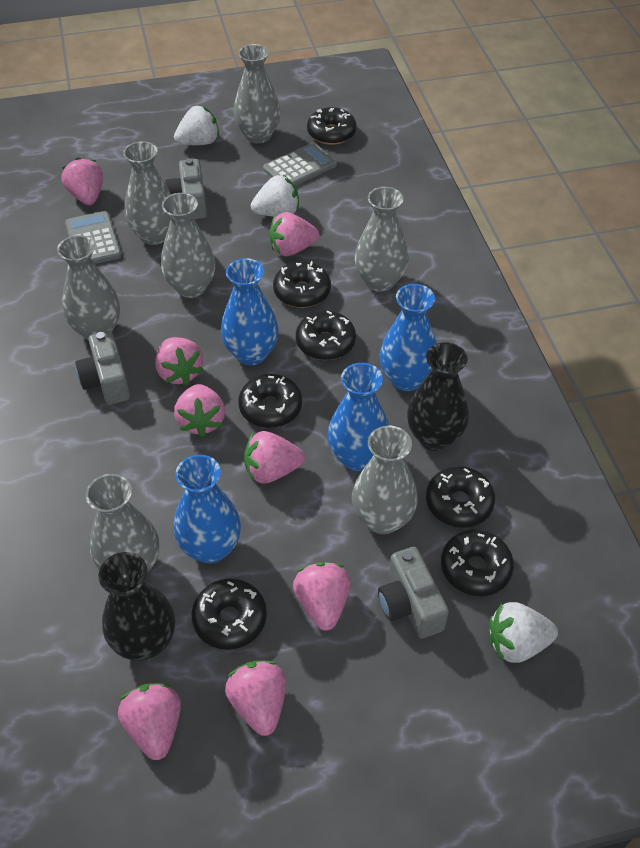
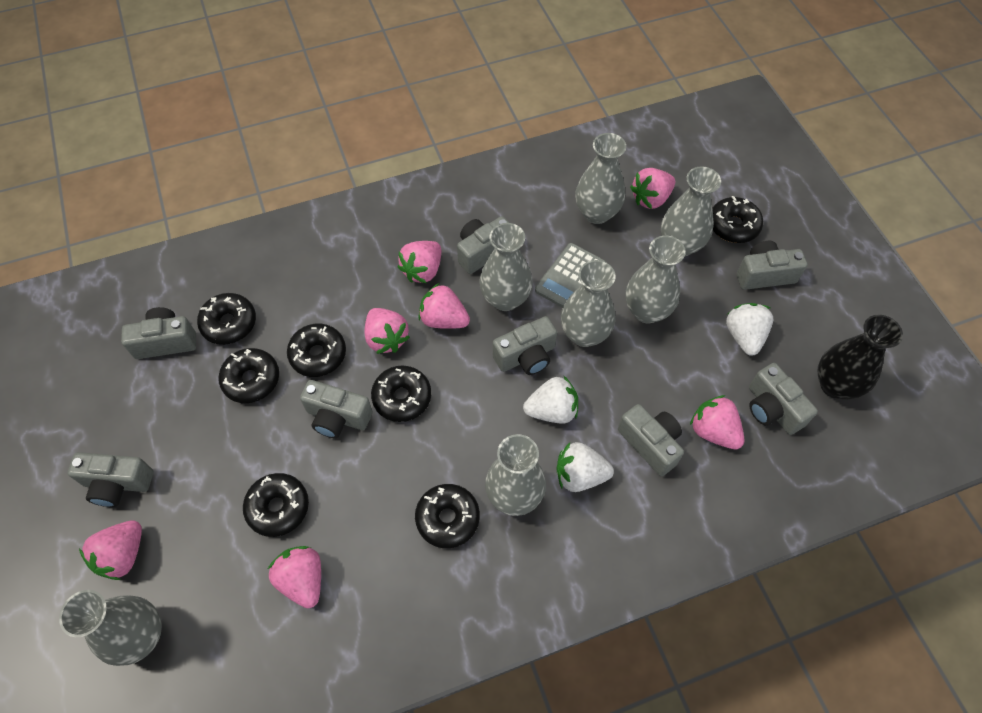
black vase: [99,552,175,661] [407,342,469,451] = 2 -> [818,315,903,399] = 1
blue vase: [173,455,241,563] [221,258,279,365] [327,363,389,471] [380,284,437,391] = 4 -> none = 0
grey calculator: [65,211,122,264] [263,143,337,186] = 2 -> [535,243,606,308] = 1
grey camera: [75,331,130,405] [165,158,207,219] [378,547,449,639] = 3 -> [67,452,154,507] [121,307,196,359] [300,380,373,438] [457,216,510,274] [493,316,557,375] [618,404,684,476] [737,241,808,290] [749,363,818,435] = 8
pink strawberry: [62,158,103,205] [118,683,181,760] [155,337,204,386] [174,384,225,437] [225,660,286,736] [244,431,305,484] [269,212,319,256] [293,562,351,631] = 8 -> [79,520,142,580] [268,546,321,608] [365,308,410,354] [398,241,441,283] [419,283,470,329] [630,168,675,209] [690,395,744,449] = 7

